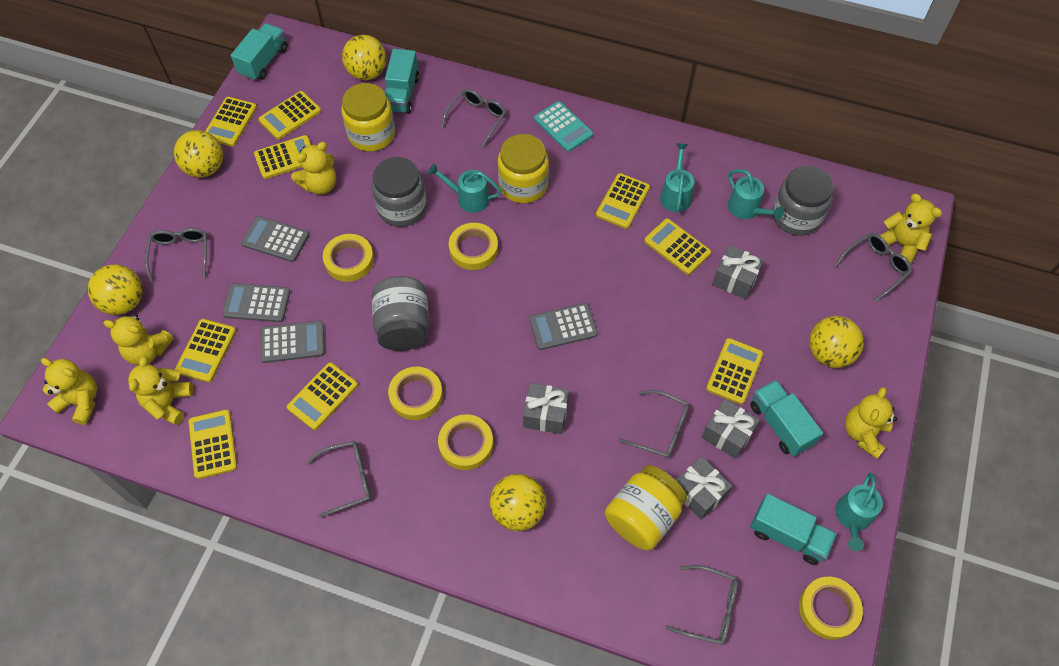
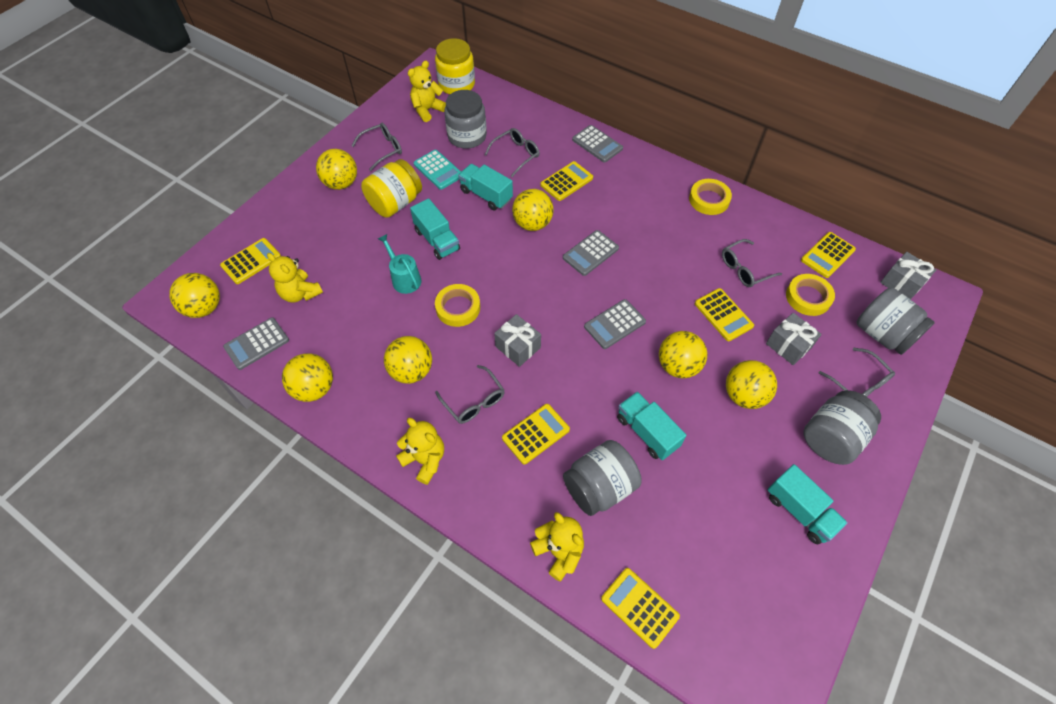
grey gift: [523,383,569,434] [676,457,732,520] [702,399,760,459] [712,245,764,299] = 4 -> [494,314,541,367] [766,313,822,365] [880,252,936,300] = 3
grey glasses: [145,228,207,282] [306,441,371,518] [441,89,506,148] [619,390,690,459] [665,565,738,645] [835,233,912,302] = 6 -> [352,123,402,171] [435,365,505,424] [484,128,540,177] [722,239,782,287] [819,348,895,397] = 5
grey jar: [372,157,427,227] [372,276,429,351] [773,166,834,236] = 3 -> [444,90,487,149] [563,440,642,516] [803,390,881,465] [856,288,935,355] = 4
turquoise watering can: [428,164,502,213] [660,143,694,212] [728,169,784,219] [835,472,883,551] = 4 -> [378,234,421,294] = 1
yellow ball: [88,265,143,315] [174,130,223,177] [342,35,387,80] [490,474,546,531] [809,316,864,368] = 5 -> [169,273,220,318] [282,353,333,402] [316,149,357,190] [384,336,432,384] [512,189,554,231] [659,331,708,378] [726,360,777,409] = 7
yellow calculator: [175,319,236,382] [188,410,237,479] [205,97,257,147] [254,135,311,179] [258,91,321,139] [287,362,358,430] [596,173,650,229] [644,218,711,275] [706,338,763,404] = 9 -> [220,238,281,284] [502,404,570,465] [540,161,593,201] [601,568,680,649] [695,288,754,341] [801,232,856,278] = 6
yellow jar: [341,83,395,151] [498,134,549,203] [605,465,687,550] = 3 -> [361,159,422,218] [435,38,475,94] = 2
yellow tape: [323,234,374,282] [388,367,443,420] [438,414,493,470] [449,223,498,270] [799,577,863,640] = 5 -> [435,284,480,327] [689,179,732,215] [786,274,835,316] = 3
yellow teddy bear: [41,358,97,425] [103,314,174,365] [128,356,193,425] [291,142,336,195] [845,387,897,459] [880,194,942,264] = 6 -> [267,253,323,302] [396,418,444,485] [408,61,446,122] [530,512,584,582] = 4

